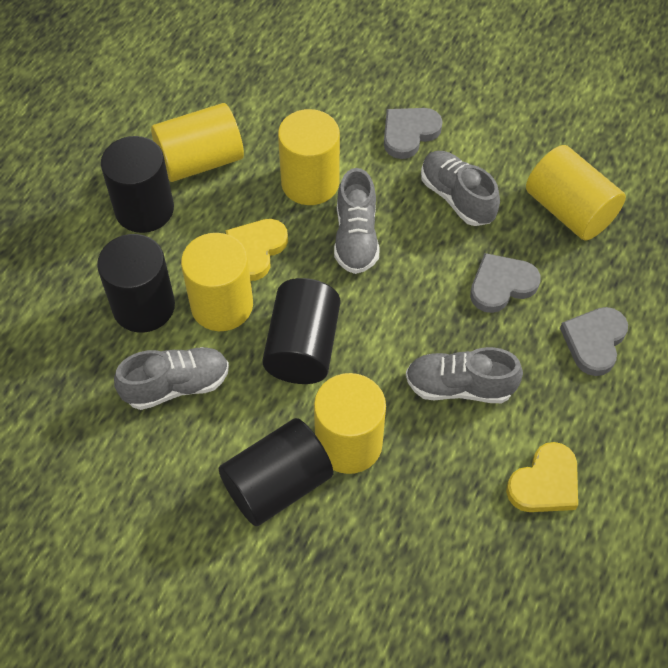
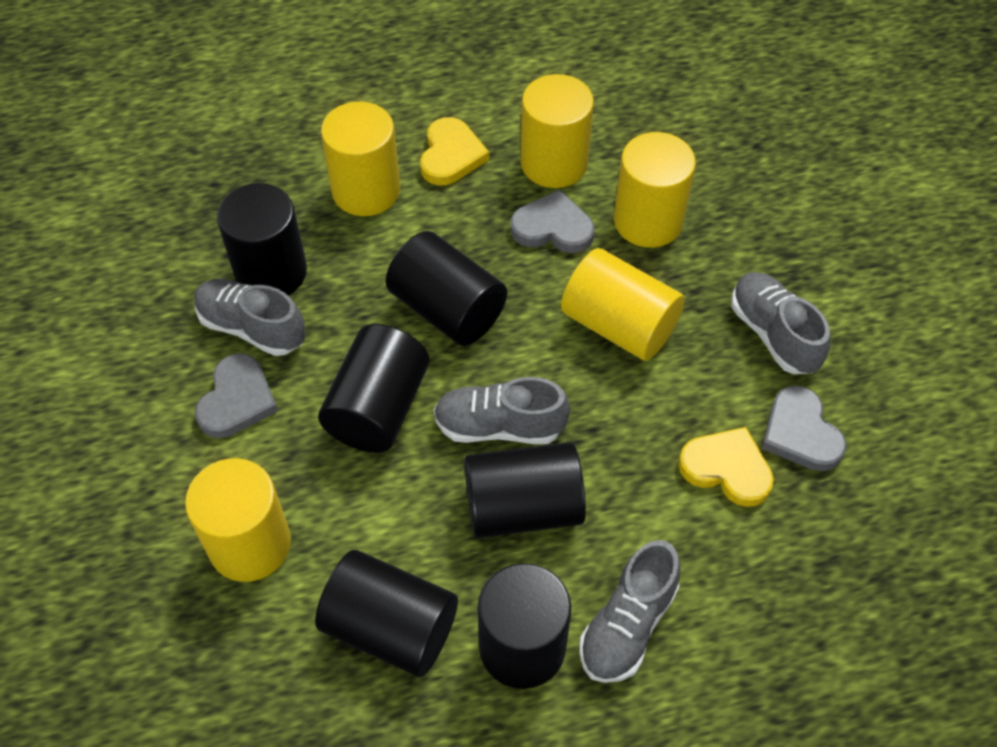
black cylinder: [97,234,175,333] [101,136,174,233] [219,418,333,526] [262,278,340,384] = 4 -> [217,183,307,295] [315,550,458,677] [318,324,429,453] [386,231,507,346] [464,442,586,538] [478,563,571,689] = 6

